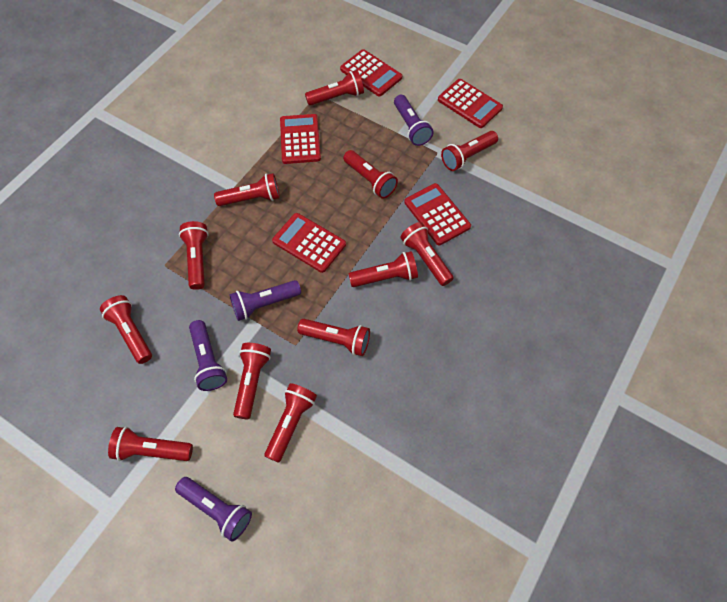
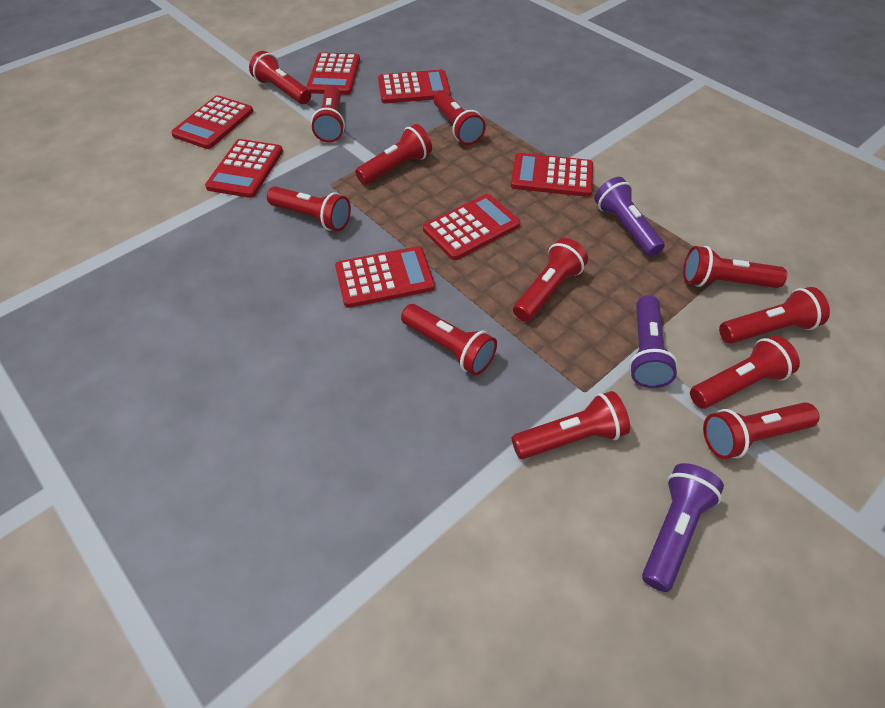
purple flashlight: [175,477,252,542] [189,320,227,391] [229,280,301,321] [394,95,434,146] = 4 -> [595,177,665,257] [629,295,678,388] [642,463,724,592] = 3
red calculator: [272,213,346,273] [280,114,321,164] [340,49,402,97] [404,183,471,245] [438,79,503,128] = 5 -> [171,95,253,149] [205,139,283,198] [306,52,360,95] [335,246,435,308] [378,70,451,104] [423,194,520,260] [511,153,593,197] = 7

